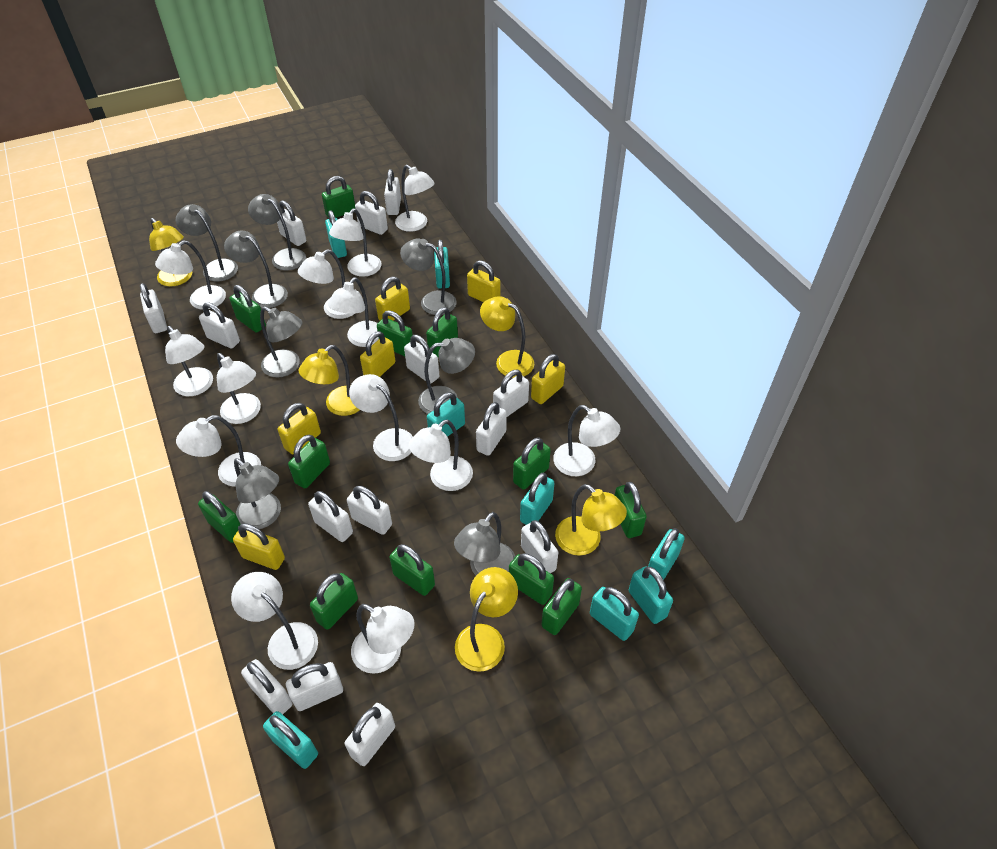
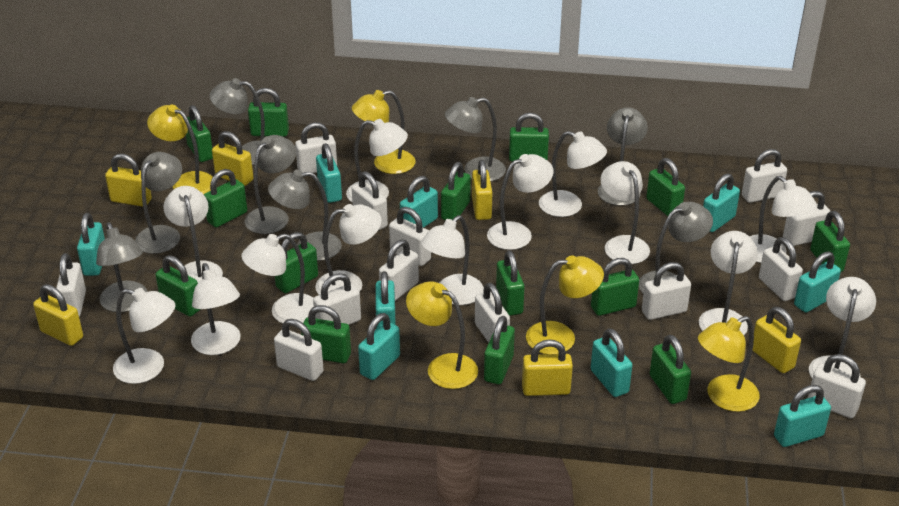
green padlock: [198,491,241,543] [230,285,266,333] [288,435,330,488] [310,573,358,630] [322,176,355,218] [377,310,413,356] [389,544,435,596] [426,307,458,357] [509,553,554,605] [513,437,551,490] [541,578,582,635] [615,482,647,538] = 12 -> [155,255,201,317] [186,105,213,162] [204,169,247,228] [248,88,289,137] [275,232,318,293] [301,305,351,363] [441,162,471,220] [484,316,515,384] [496,250,525,316] [509,113,549,162] [591,258,639,316] [646,158,685,216] [650,334,691,404] [810,211,850,272] = 14
turquoise padlock: [263,711,318,769] [325,210,347,258] [427,392,465,437] [434,240,450,289] [520,473,554,525] [590,587,639,641] [629,566,673,624] [648,528,685,580] = 8 -> [77,213,105,276] [316,143,342,203] [358,313,400,380] [376,271,396,329] [400,176,438,228] [591,328,632,397] [703,173,740,232] [774,385,831,447] [794,251,841,313] = 9
white padlock: [140,283,167,333] [199,302,240,349] [241,659,292,714] [277,200,306,246] [286,662,343,711] [308,491,353,542] [345,703,395,766] [347,486,392,535] [355,191,388,235] [384,169,401,215] [404,335,439,384] [476,402,507,456] [493,370,529,417] [521,520,558,573] = 14 -> [56,253,86,317] [274,319,324,381] [295,123,337,173] [313,273,361,325] [352,171,388,230] [379,240,419,301] [389,207,431,266] [475,283,510,343] [642,262,691,320] [742,149,787,203] [759,237,803,301] [783,191,830,246] [808,354,866,418] = 13

